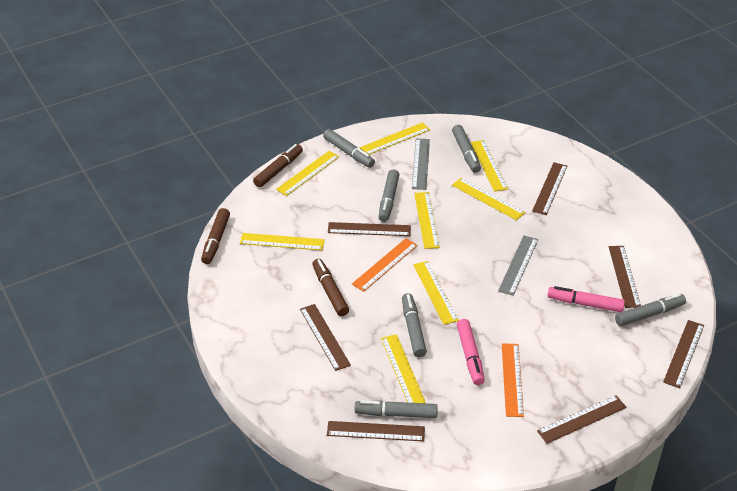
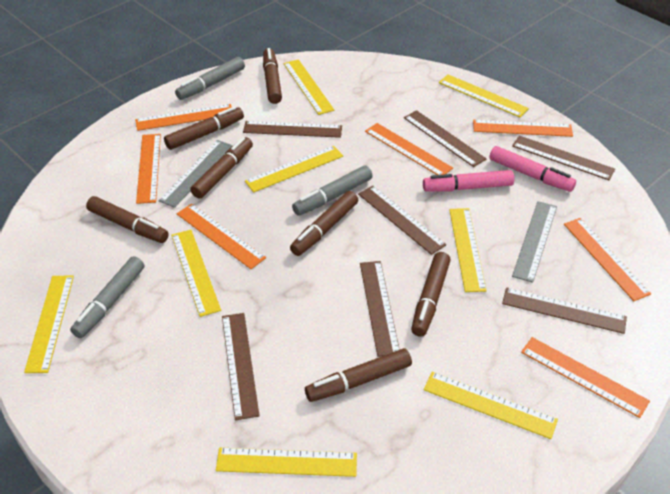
brown marker: [201,208,230,264] [253,144,303,187] [312,259,349,316] = 3 -> [86,196,169,243] [164,106,244,150] [190,137,253,199] [263,48,282,104] [290,191,358,256] [305,348,412,402] [411,252,451,337] = 7
grey marker: [323,129,375,168] [355,400,438,418] [379,169,399,222] [402,293,427,357] [452,125,481,173] [615,294,686,326] = 6 -> [70,256,144,338] [175,57,245,100] [292,166,373,216] = 3
orange ruler: [352,238,418,292] [502,343,524,417] = 2 -> [135,104,232,131] [136,134,161,204] [177,204,266,269] [365,123,453,175] [473,120,573,137] [521,337,650,418] [564,218,651,301] = 7

